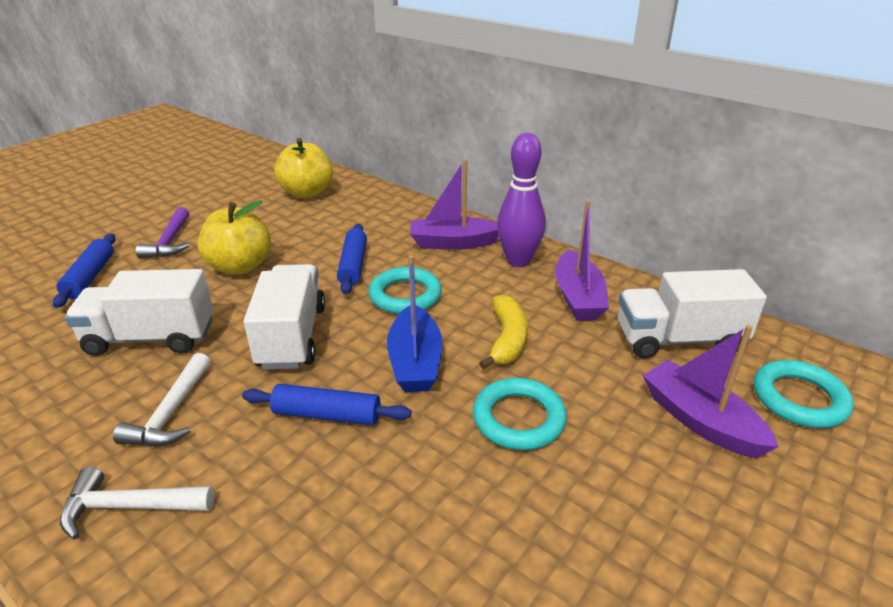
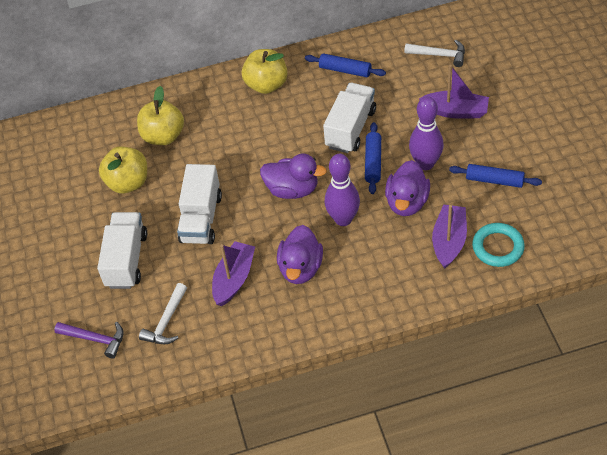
blue boat: [387,255,442,392] = 1 -> none = 0
purple bowling pin: [497,133,545,267] = 1 -> [325,154,360,226] [409,96,444,170] = 2
purple duck: none = 0 -> [260,154,327,199] [277,225,323,284] [385,160,430,216] = 3
turquoise ring: [369,267,442,314] [473,378,567,450] [754,360,853,428] = 3 -> [472,223,525,267] = 1
yellow apple: [198,200,271,275] [275,138,333,199] = 2 -> [99,146,147,193] [137,86,184,145] [242,49,288,94] = 3
yellow banana: [479,295,528,369] = 1 -> none = 0

